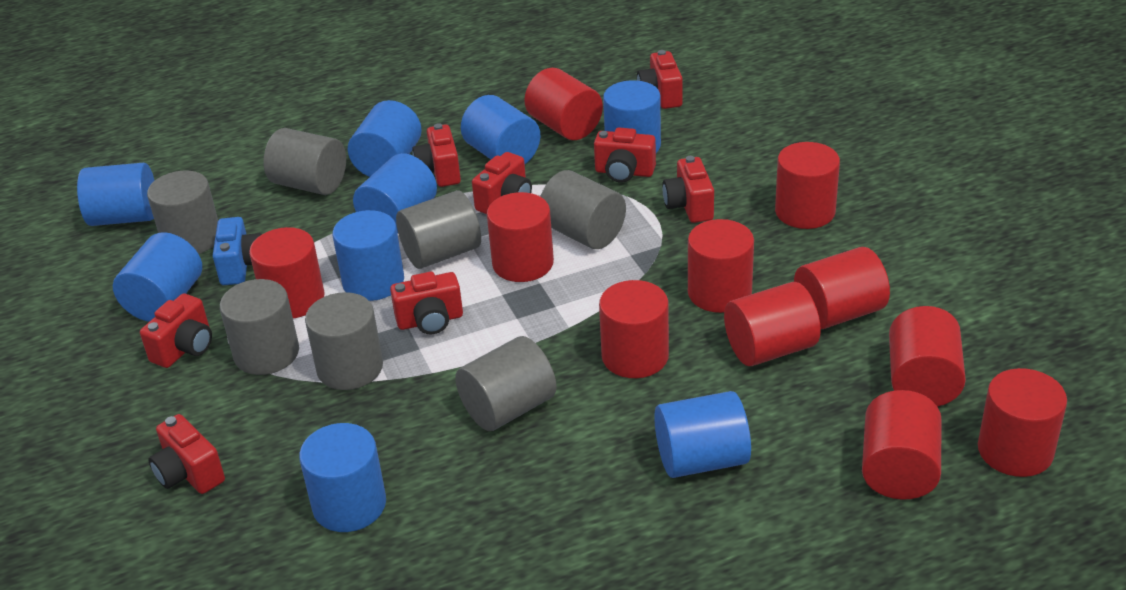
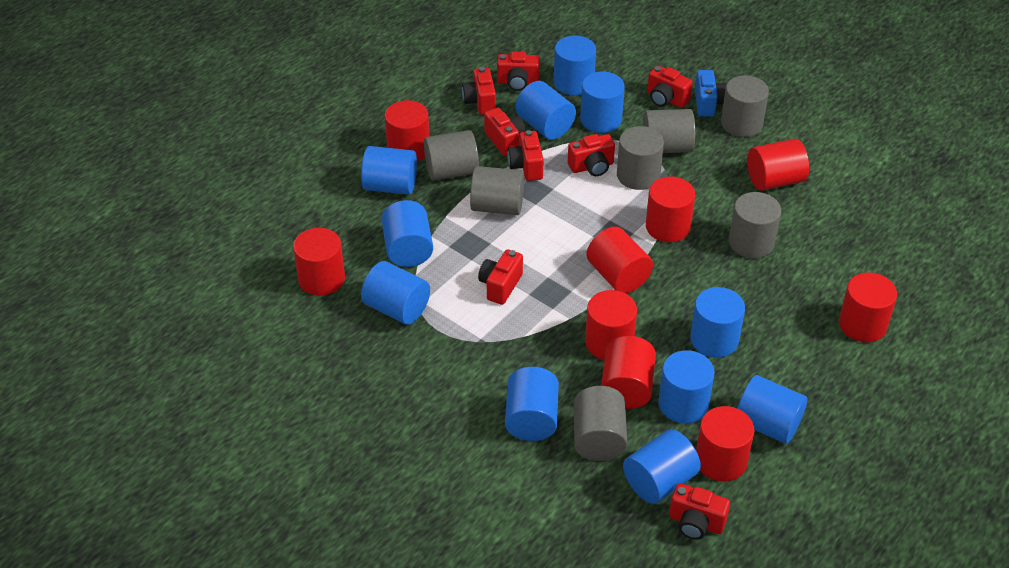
blue cylinder: [77,163,155,226] [113,232,202,322] [299,423,386,532] [333,210,404,301] [348,100,422,177] [353,153,437,234] [461,95,540,164] [603,80,661,153] [654,391,751,478] = 9 -> [361,146,417,195] [361,261,430,325] [381,200,433,267] [505,367,559,441] [515,81,576,140] [554,36,596,95] [580,71,625,133] [623,429,701,504] [658,350,715,423] [690,287,745,358] [737,375,808,444] = 11
red cylinder: [249,227,325,318] [487,192,554,282] [524,68,603,140] [599,280,669,378] [688,219,754,313] [724,282,821,366] [775,142,840,229] [794,247,890,329] [862,390,942,500] [889,306,966,406] [978,368,1067,477] = 11 -> [293,228,345,296] [385,100,429,161] [585,290,637,360] [586,227,653,293] [601,336,656,409] [646,177,695,242] [696,406,754,481] [747,139,809,191] [839,273,897,342] = 9

